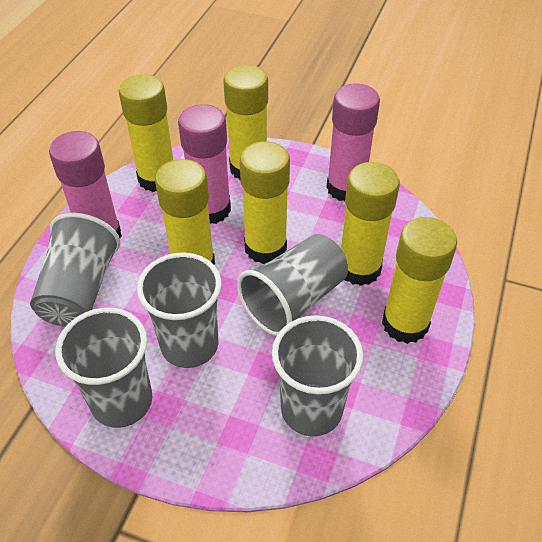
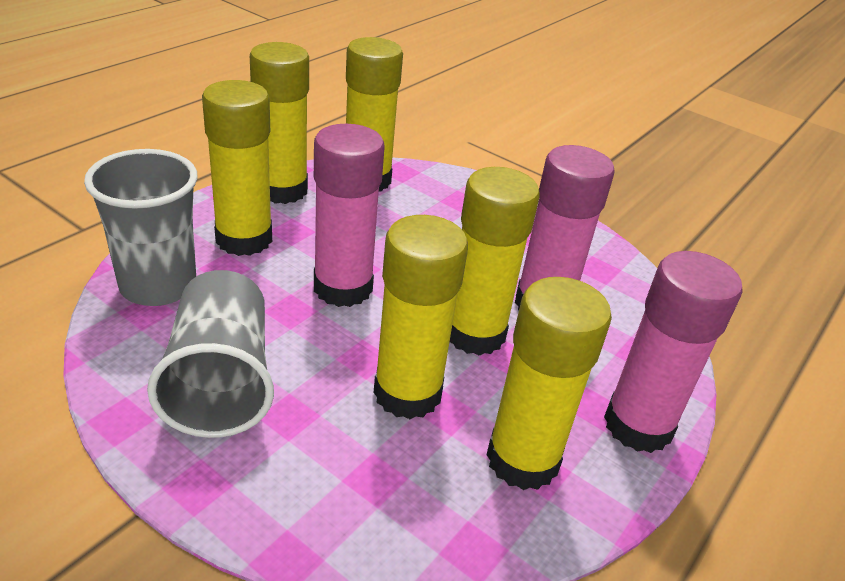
grey cup: [30,213,120,327] [55,308,152,428] [137,253,222,368] [237,234,348,336] [272,315,363,436] = 5 -> [84,149,198,306] [147,270,274,438] = 2

